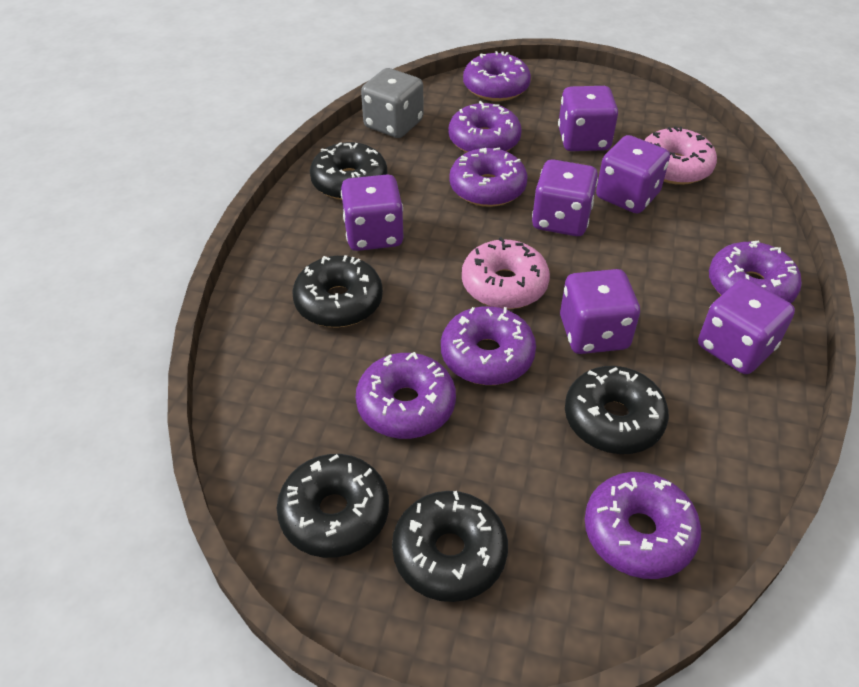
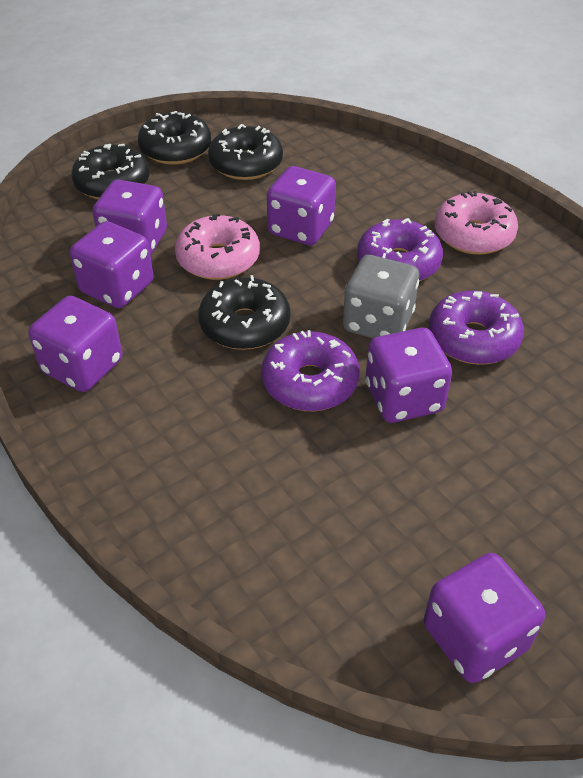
black donut: [277,454,389,558] [292,255,383,327] [310,142,387,200] [392,491,508,602] [565,366,669,454] = 5 -> [71,144,149,199] [138,111,211,165] [198,275,290,350] [208,124,283,180] = 4
purple donut: [356,352,456,439] [441,306,536,385] [449,101,522,153] [449,147,527,207] [463,51,531,101] [585,472,701,579] [709,241,802,303] = 7 -> [261,330,360,411] [357,218,443,281] [429,291,524,365] = 3

